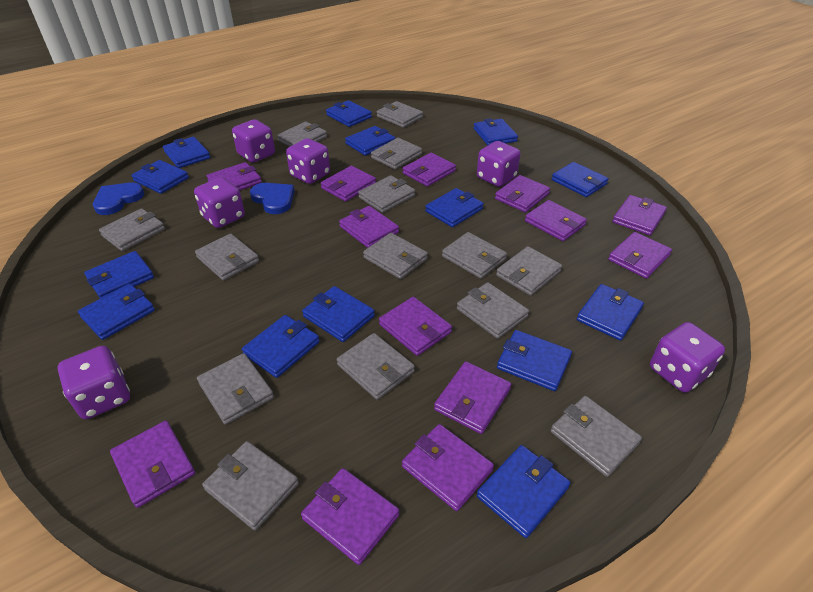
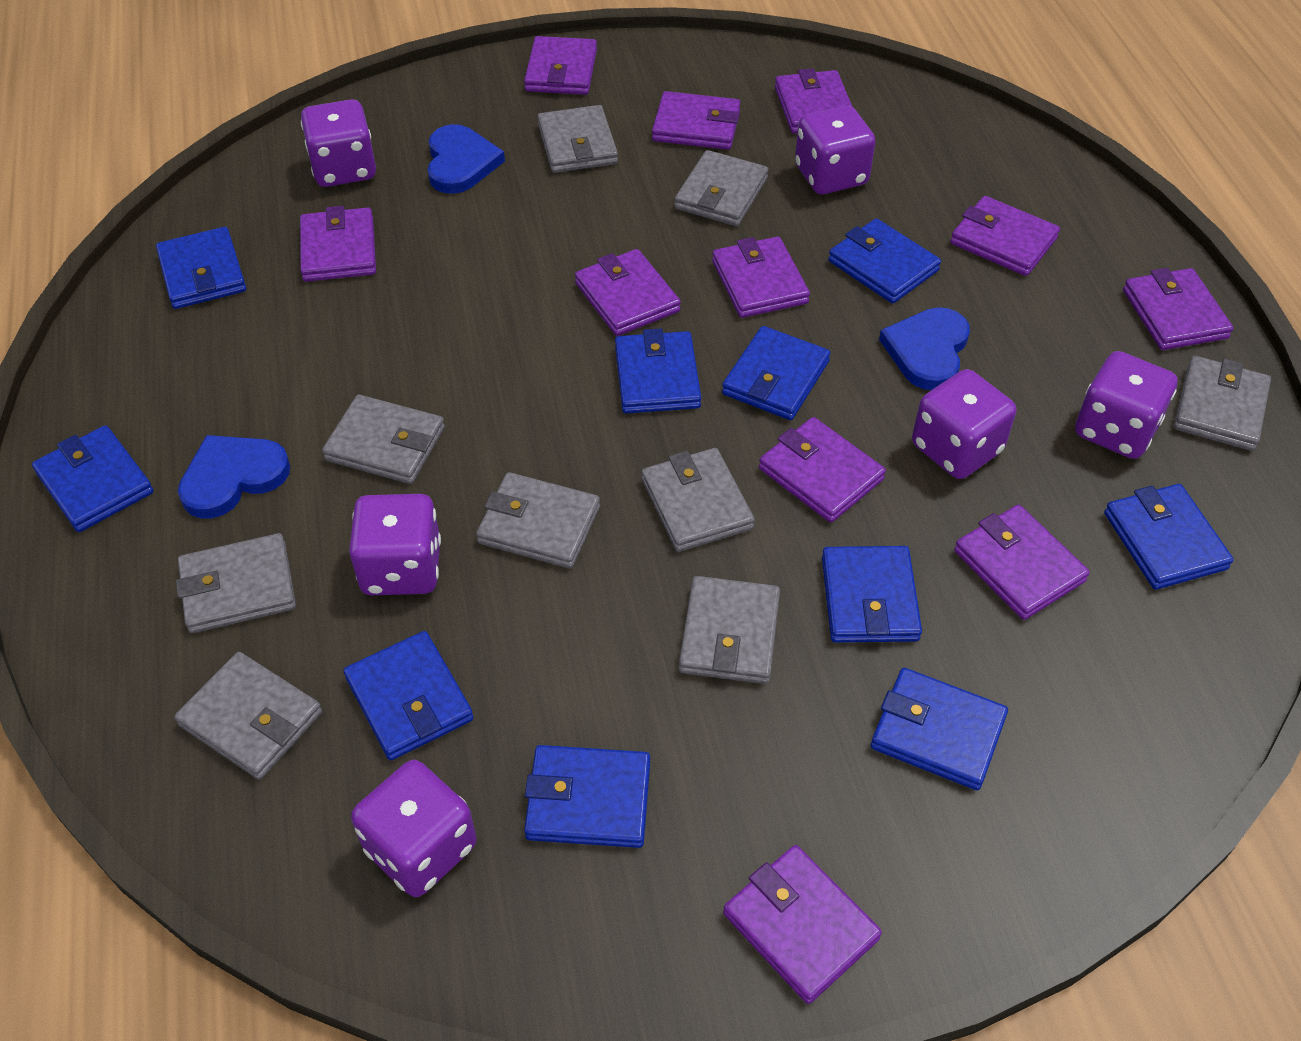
blue heart: [93,183,144,215] [250,183,295,214] = 2 -> [178,435,290,518] [427,124,505,194] [879,307,970,390] = 3
blue wallet: [78,283,155,340] [84,251,154,298] [131,160,189,194] [163,137,210,168] [242,315,320,378] [302,286,375,342] [326,100,372,127] [345,126,395,156] [425,188,484,227] [474,118,518,145] [477,445,570,538] [497,330,572,391] [552,162,609,197] [577,284,644,341] = 14 -> [32,425,154,532] [156,227,246,309] [343,631,474,760] [524,745,650,848] [615,328,701,414] [722,326,830,420] [822,546,922,643] [828,218,941,303] [871,668,1008,790] [1104,484,1234,590] = 10
grey wallet: [99,208,165,251] [195,233,259,281] [197,353,274,425] [202,441,299,530] [277,122,327,147] [337,333,415,400] [358,176,415,213] [363,233,428,279] [371,138,422,169] [377,101,423,128] [442,232,507,279] [457,282,529,339] [496,246,562,296] [551,396,642,477] = 14 -> [174,652,322,780] [176,533,296,633] [322,395,445,484] [476,472,600,568] [538,105,618,173] [642,448,755,552] [674,150,768,226] [679,576,780,684] [1174,356,1271,451] = 9
purple wallet: [110,421,195,508] [207,162,262,191] [301,468,399,565] [321,166,376,202] [339,206,399,248] [379,297,452,356] [402,424,494,511] [403,153,456,186] [434,361,511,434] [495,175,550,212] [525,200,587,241] [608,232,672,279] [613,195,667,235] = 13 -> [300,206,376,282] [524,36,597,95] [575,249,681,336] [652,91,740,150] [712,237,810,318] [723,845,882,1004] [759,417,886,523] [775,68,852,134] [950,196,1060,276] [954,505,1090,620] [1123,268,1233,350] = 11

